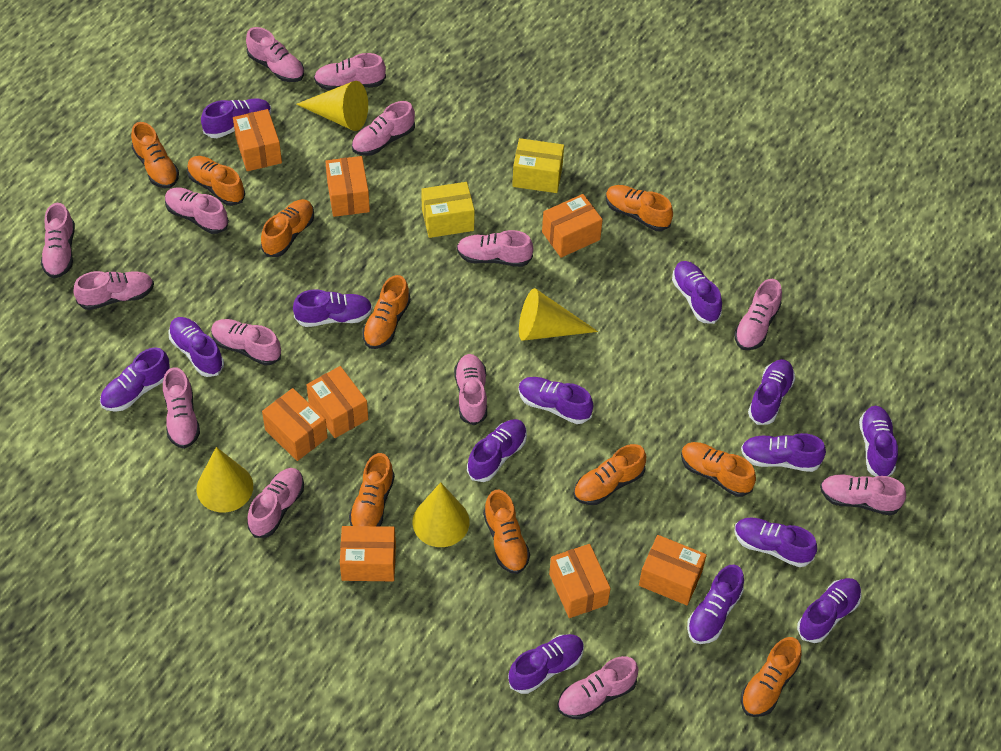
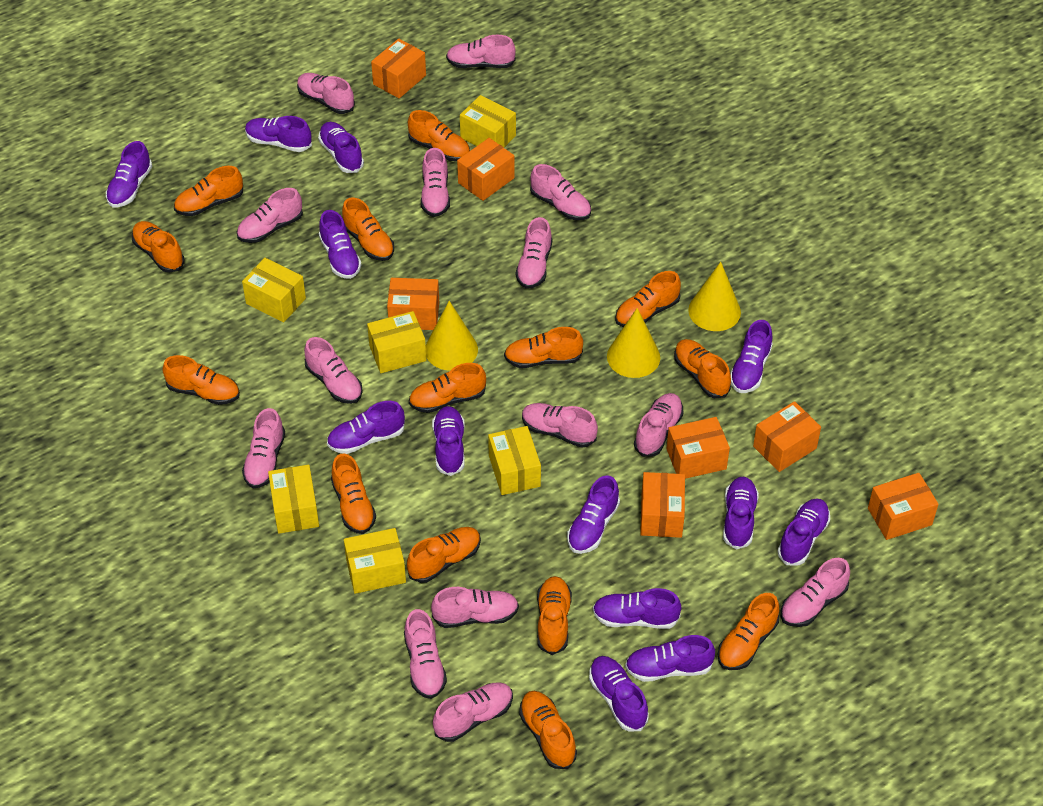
orange box: [233,109,282,171] [262,388,328,461] [307,366,368,438] [325,156,370,217] [340,526,396,581] [542,194,603,258] [549,544,611,618] [639,535,707,605] = 8 -> [371,39,426,98] [387,278,439,330] [457,138,515,201] [640,472,685,538] [666,417,730,479] [753,401,821,472] [868,473,939,540] = 7
orange shoe: [131,122,179,188] [187,156,245,206] [261,199,314,257] [349,453,395,526] [362,275,411,349] [483,490,530,574] [574,444,646,505] [606,185,673,231] [681,442,756,497] [741,637,802,717] = 10 -> [132,221,185,273] [162,355,240,405] [174,166,243,216] [331,454,376,534] [342,198,394,261] [407,527,481,583] [408,110,470,161] [409,363,486,413] [504,327,583,368] [519,691,577,769] [537,576,572,655] [615,271,681,327] [674,339,731,398] [718,593,779,670] = 14
purple shoe: [100,347,170,412] [169,317,224,377] [201,98,271,138] [293,289,372,327] [467,419,527,482] [508,634,584,694] [518,377,593,424] [672,261,722,324] [687,564,744,644] [735,517,817,567] [741,433,826,472] [748,359,795,425] [797,578,862,643] [859,406,898,476] = 14 -> [106,141,152,207] [245,116,312,152] [318,122,364,173] [319,210,361,279] [327,401,405,454] [432,406,465,476] [567,475,620,554] [589,656,649,731] [593,588,681,629] [625,635,715,682] [723,477,759,549] [730,320,773,393] [777,498,830,566] = 13
yellow box: [421,182,475,238] [512,138,564,193] = 2 -> [242,258,306,322] [268,465,319,534] [344,528,406,594] [367,311,427,373] [460,95,516,147] [488,426,541,495] = 6
yellow cone: [197,447,253,513] [296,81,368,131] [413,482,469,547] [519,288,598,341] = 4 -> [426,301,478,370] [607,308,660,378] [688,262,741,331] = 3

